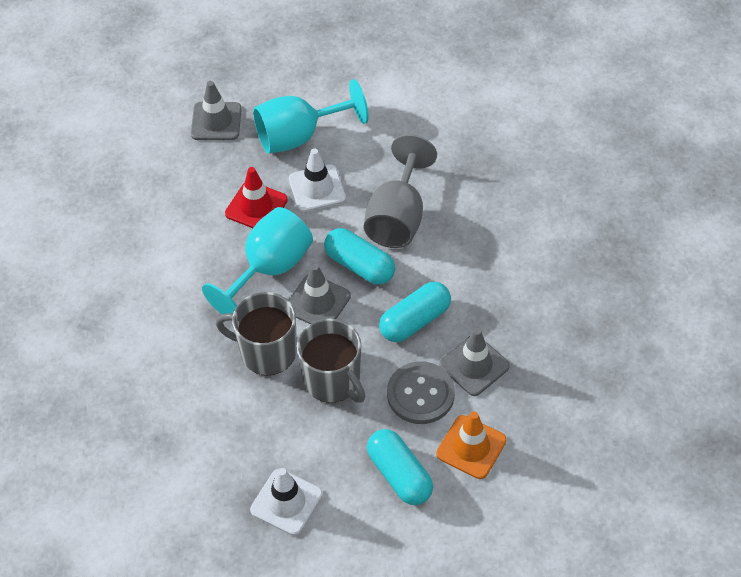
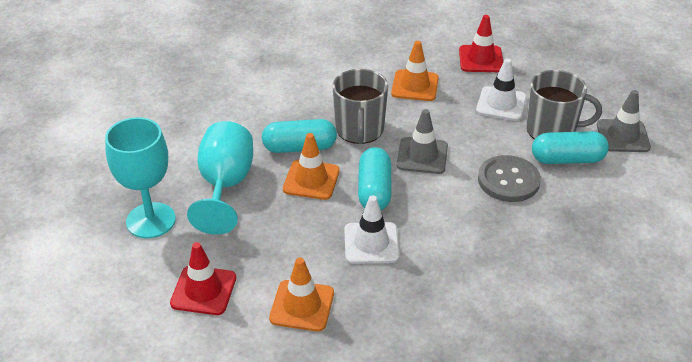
grey goblet: [364,134,437,248] = 1 -> none = 0
grey traffic cone: [191,81,241,140] [288,264,351,324] [439,328,510,396] = 3 -> [397,109,448,174] [597,90,651,152] = 2
orange traffic cone: [436,411,507,479] = 1 -> [269,258,334,331] [283,133,340,200] [391,41,439,101] = 3
red traffic cone: [225,167,288,228] = 1 -> [170,242,236,315] [459,15,503,72] = 2

